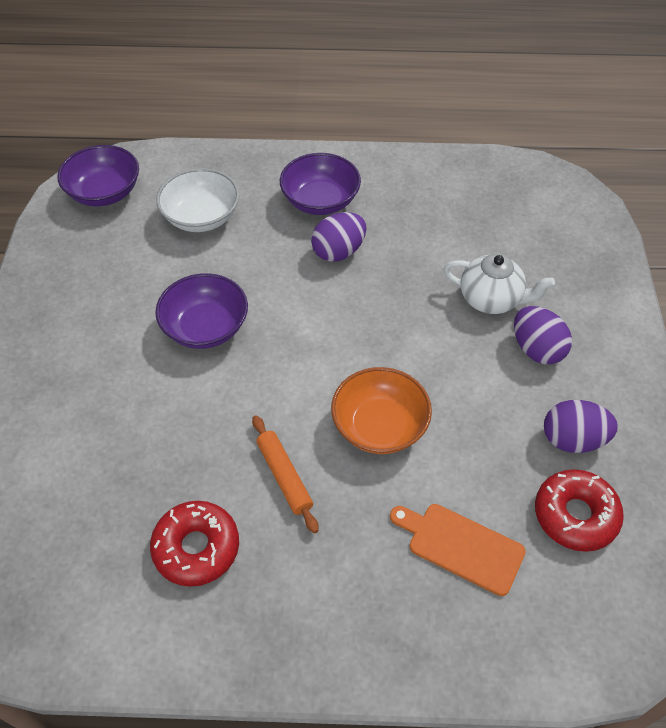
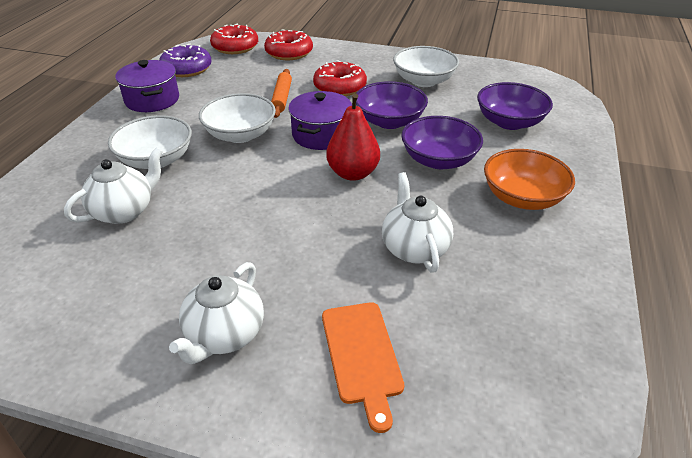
purple donut: none = 0 -> [159,43,212,77] = 1
purple egg: [311,212,366,262] [514,306,572,364] [544,400,618,453] = 3 -> none = 0
purple pot: none = 0 -> [115,60,179,112] [288,91,352,150] = 2
red donut: [150,501,239,587] [535,469,624,552] = 2 -> [210,23,258,54] [264,29,313,60] [313,60,367,96] = 3
red pear: none = 0 -> [326,93,380,181] = 1
white bowl: [156,168,239,232] = 1 -> [108,115,192,169] [199,93,276,143] [393,46,459,87] = 3
white teapot: [444,254,555,314] = 1 -> [64,147,163,224] [169,262,264,364] [382,172,453,273] = 3

